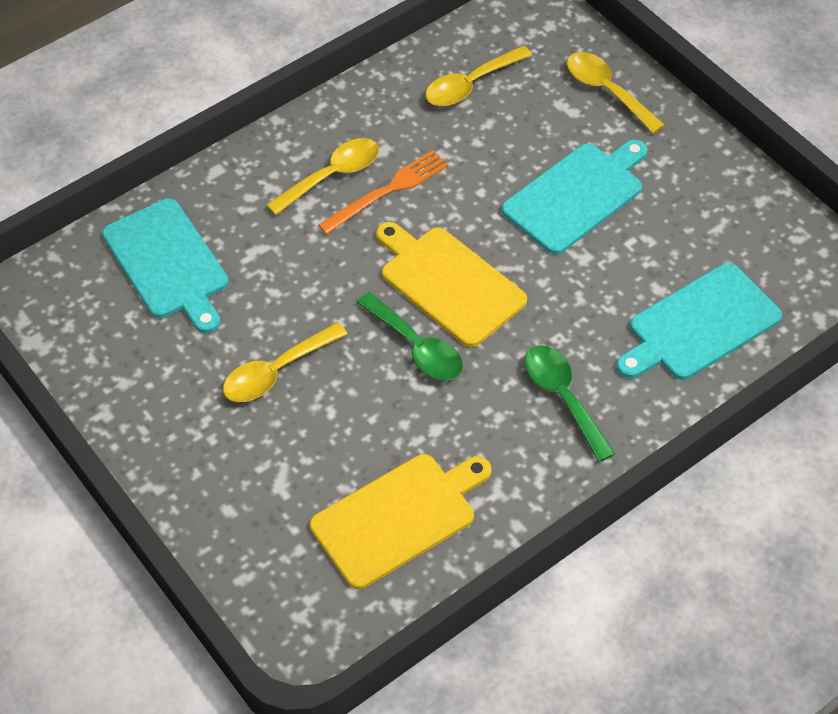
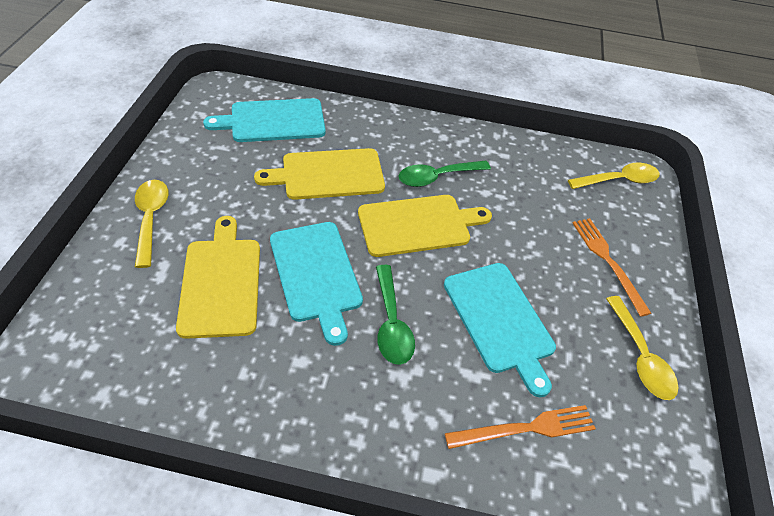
orange fork: [318,150,449,235] = 1 -> [445,405,596,449] [573,218,651,317] = 2
yellow cutting board: [310,454,491,589] [376,222,527,347] = 2 -> [176,216,260,339] [254,148,385,200] [358,195,492,257] = 3
yellow spoon: [223,322,347,402] [266,138,379,215] [425,46,532,106] [567,52,665,134] = 4 -> [135,180,169,268] [568,163,660,189] [606,296,679,400] = 3

